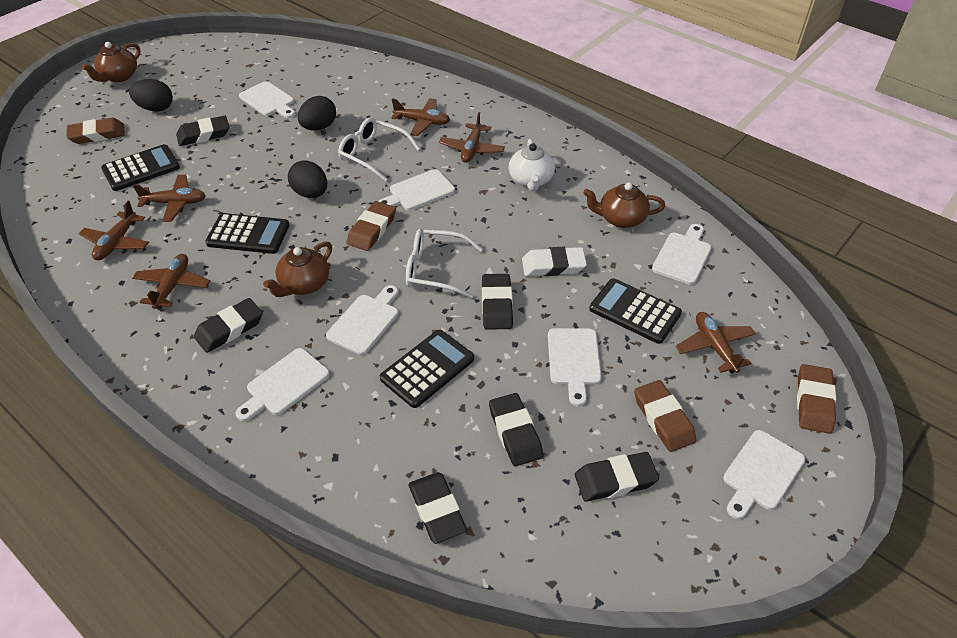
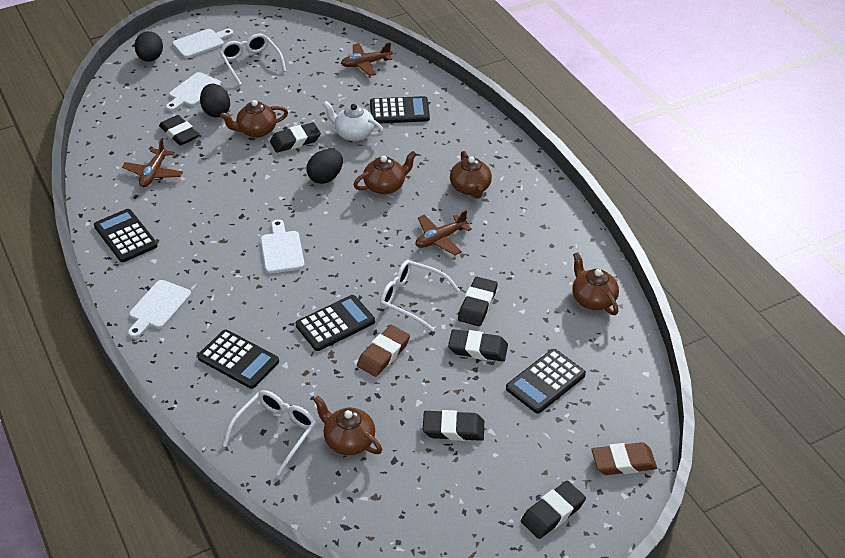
black calculator: [101,144,180,191] [205,213,289,254] [380,330,474,408] [589,278,682,344] = 4 -> [94,209,158,262] [198,330,279,389] [295,295,375,351] [370,96,430,124] [506,349,586,414] = 5
brown eraser: [66,118,125,144] [347,201,396,251] [634,380,697,452] [797,364,836,434] = 4 -> [357,325,410,377] [592,442,657,475] = 2
brown plane: [79,201,149,260] [132,254,210,310] [133,175,206,222] [391,98,450,136] [439,112,505,163] [676,312,756,373] = 6 -> [122,139,183,187] [341,42,392,76] [416,210,472,255] = 3
brown teapot: [81,42,140,82] [263,241,332,297] [583,183,665,228] = 3 -> [220,100,288,138] [313,396,382,455] [354,151,417,194] [450,151,492,199] [572,252,619,315] = 5
white cutting board: [236,348,330,422] [239,81,295,118] [326,285,398,355] [378,169,455,210] [548,328,602,406] [652,224,712,285] [723,430,805,519] = 7 -> [128,280,191,338] [166,72,222,111] [172,29,234,58] [261,219,305,273] = 4
white eraser: [522,247,587,276] = 1 -> none = 0
white glasses: [338,117,420,182] [406,229,483,298] = 2 -> [220,34,286,86] [223,390,316,476] [380,260,460,331] = 3

